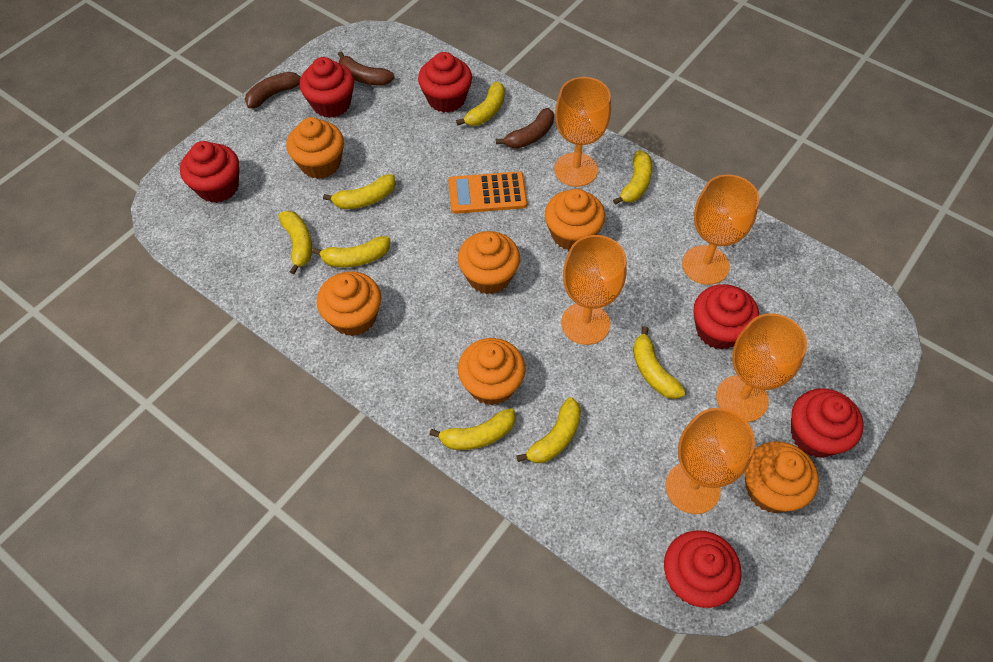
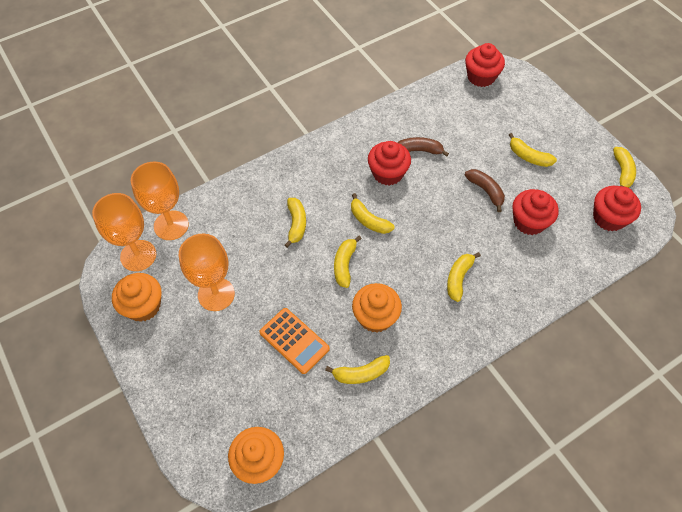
brown banana: [245,72,301,108] [338,52,395,86] [496,108,554,149] = 3 -> [398,137,449,157] [465,169,505,212] = 2
orange cupcake: [287,117,344,179] [317,271,381,336] [458,231,520,294] [458,338,525,405] [545,189,605,251] [745,441,819,513] = 6 -> [112,273,162,322] [228,427,284,484] [352,283,402,333] = 3
orange goblet: [554,77,611,187] [561,235,627,345] [666,408,755,514] [682,174,760,285] [716,313,807,422] = 5 -> [92,193,156,271] [131,162,189,240] [179,234,235,311] = 3
red cupcake: [180,141,239,203] [300,57,354,118] [418,52,472,113] [664,530,741,608] [693,284,759,350] [791,388,863,458] = 6 -> [368,141,411,186] [465,43,505,87] [512,189,559,235] [593,186,641,232] = 4
yellow banana: [279,211,312,274] [312,236,390,267] [323,174,396,209] [429,408,515,450] [456,82,505,126] [516,397,581,463] [613,150,653,205] [633,326,686,399] = 8 -> [285,198,306,248] [325,355,390,384] [334,236,361,288] [351,193,394,234] [447,252,481,302] [509,133,557,167] [613,147,636,188] = 7

